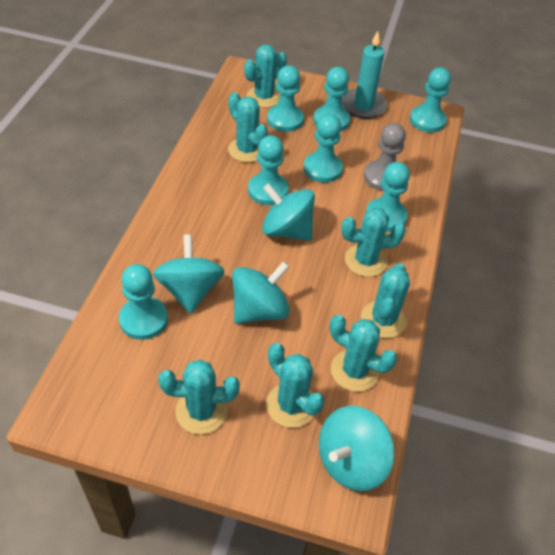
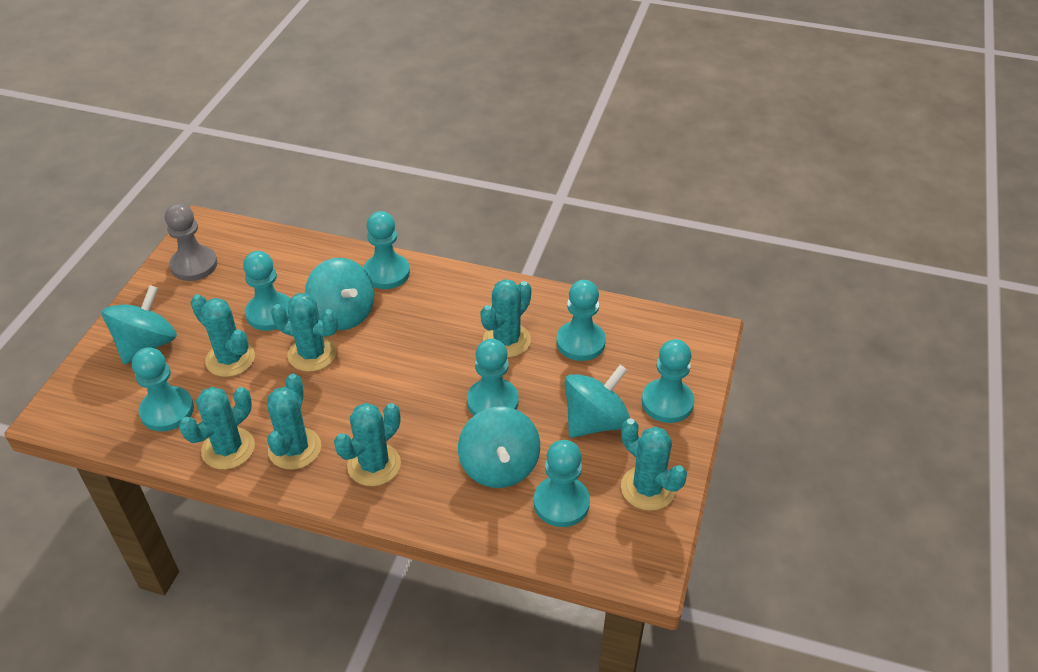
turquoise candle: [342,31,387,119] = 1 -> none = 0

